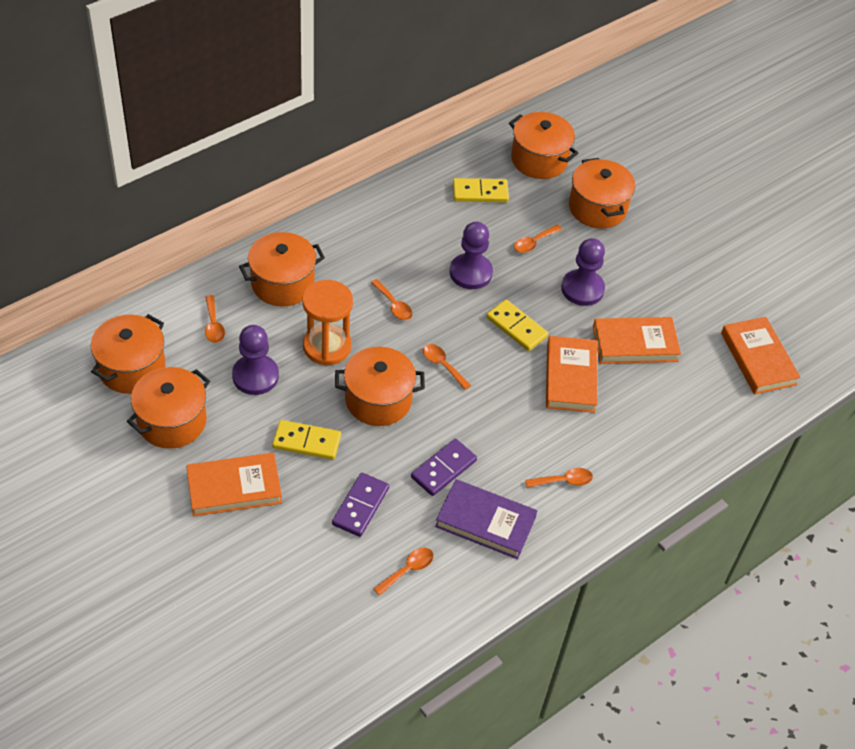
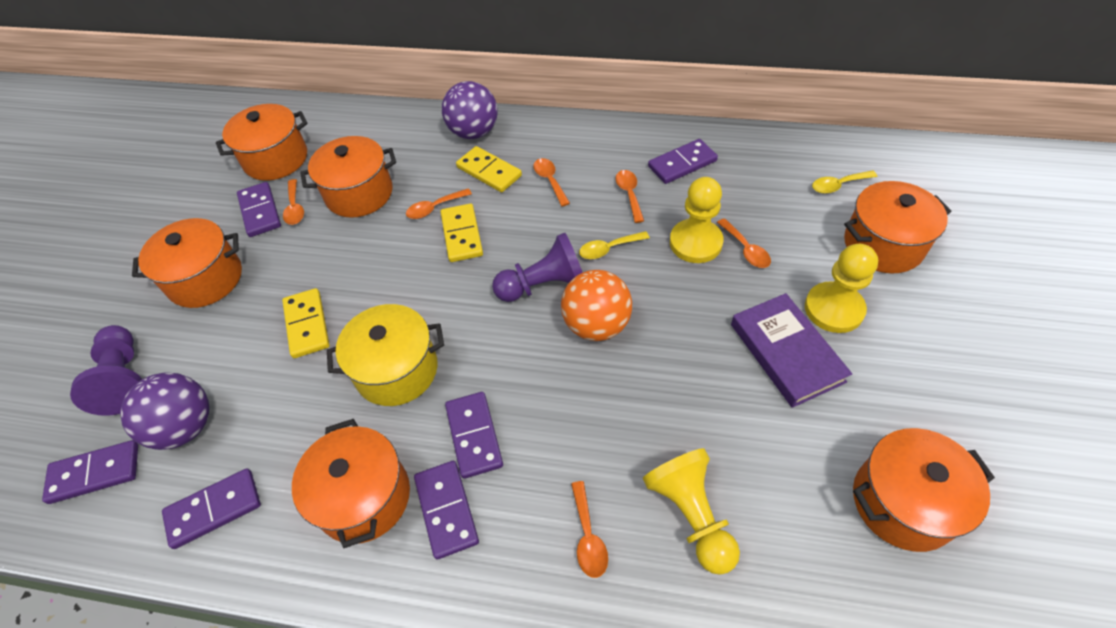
orange ball: none = 0 -> [561,270,632,341] = 1
orange book: [186,453,282,516] [546,336,597,413] [593,317,681,364] [721,317,801,394] = 4 -> none = 0
orange hourglass: [302,280,353,365] = 1 -> none = 0
purple ball: none = 0 -> [120,372,209,450] [442,81,498,139] = 2
purple domino: [332,473,389,537] [411,439,477,496] = 2 -> [42,440,138,504] [162,469,261,549] [237,182,281,237] [414,461,479,559] [445,392,503,479] [648,139,718,184] = 6
purple pawn: [232,325,279,395] [450,222,493,289] [561,238,605,306] = 3 -> [70,325,142,416] [492,233,583,302] = 2
yellow pawn: none = 0 -> [643,448,740,575] [670,177,724,263] [805,244,878,333] = 3
yellow pot: none = 0 -> [327,304,444,406] = 1
yellow spoon: none = 0 -> [579,231,650,259] [812,170,877,194] = 2

